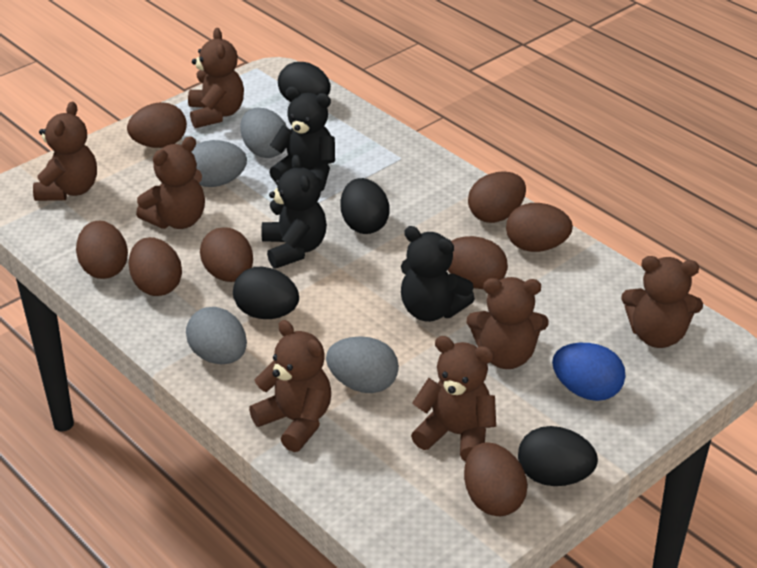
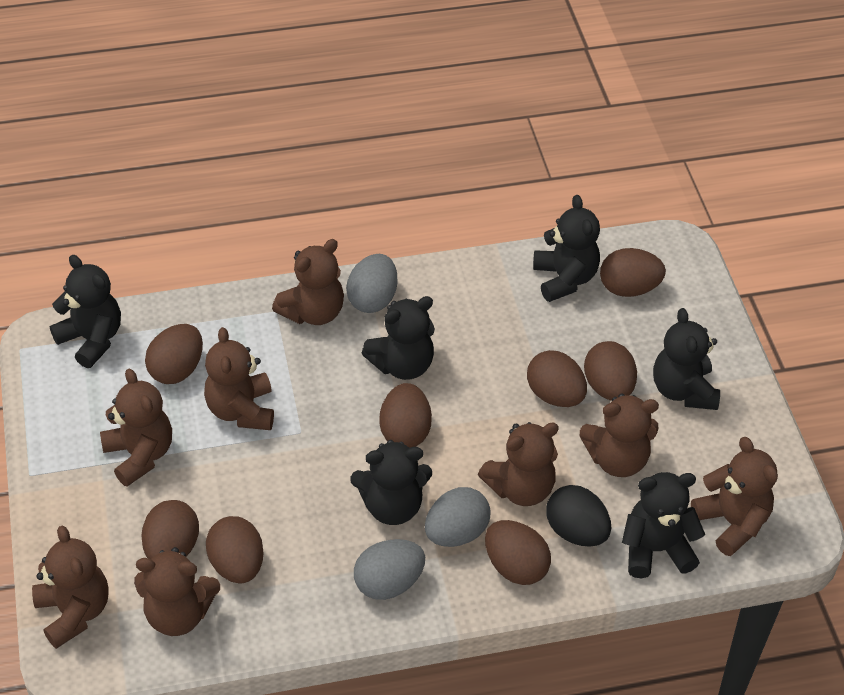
black egg: [233,267,299,319] [278,62,331,102] [341,178,390,234] [518,426,598,486] = 4 -> [546,485,611,546] = 1
black teddy bear: [261,155,327,269] [269,87,335,191] [401,226,475,322] = 3 -> [50,255,121,368] [350,440,432,525] [362,296,435,380] [533,195,600,302] [622,472,705,578] [653,308,720,410] = 6
blue egg: [552,343,626,401] = 1 -> none = 0
brown teddy bear: [33,102,97,201] [136,136,205,229] [188,28,244,128] [249,320,331,452] [411,336,496,462] [467,277,549,369] [621,256,703,348] = 7 -> [32,526,109,649] [100,369,172,486] [134,547,220,636] [204,327,274,430] [272,239,344,325] [478,422,559,506] [579,394,659,477] [691,437,778,556] = 8
grey egg: [186,307,247,364] [191,140,247,187] [240,108,287,158] [326,336,399,393] = 4 -> [346,254,397,313] [354,539,425,600] [425,487,490,547] = 3

